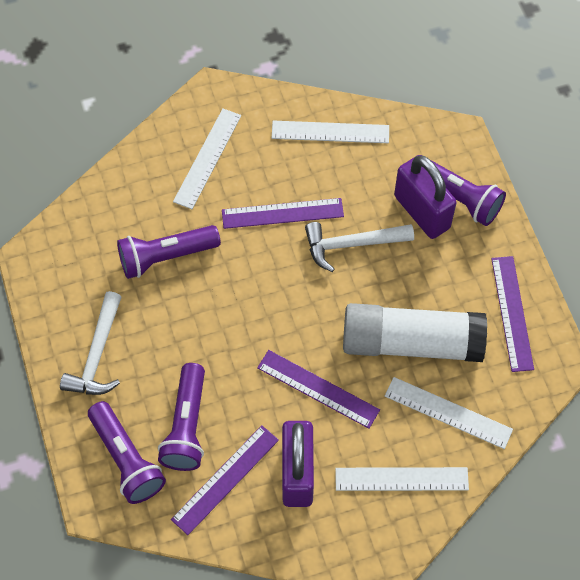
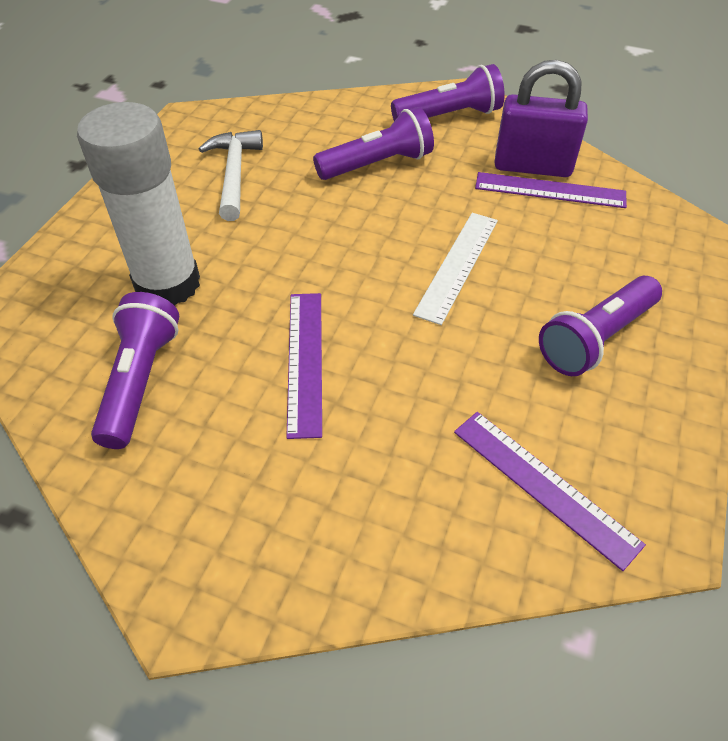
purple padlock: [282,421,314,507] [394,155,457,239] = 2 -> [494,60,588,177] = 1
purple ruler: [171,425,279,535] [222,198,344,229] [257,350,380,429] [491,256,534,372] = 4 -> [286,293,322,439] [454,412,646,571] [475,172,627,208] = 3
white hammer: [60,291,122,395] [305,222,414,272] = 2 -> [199,130,263,221] = 1
white ruler: [173,109,241,209] [272,121,389,143] [335,467,469,491] [385,377,513,449] = 4 -> [413,213,498,325] = 1

